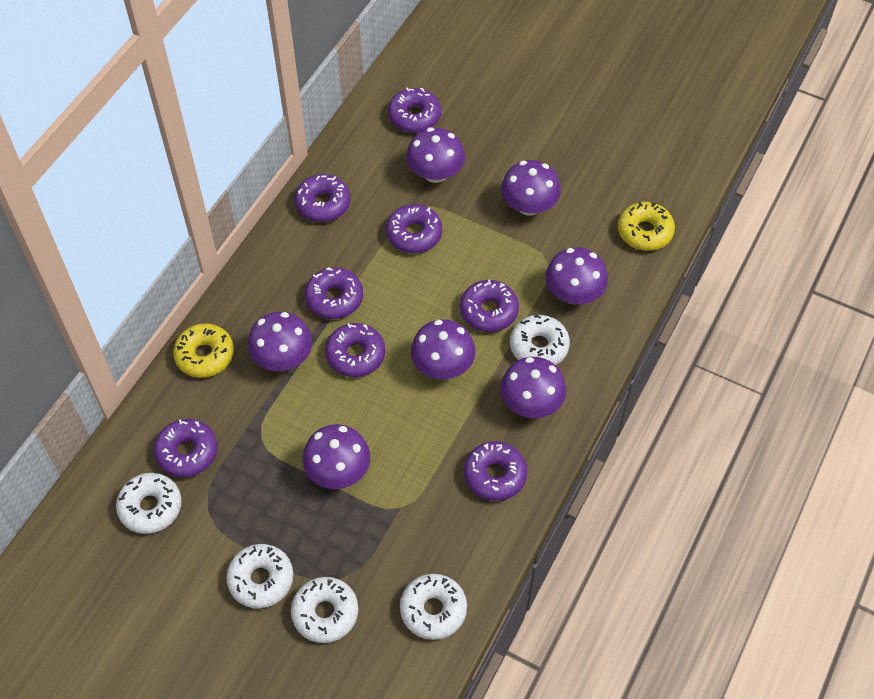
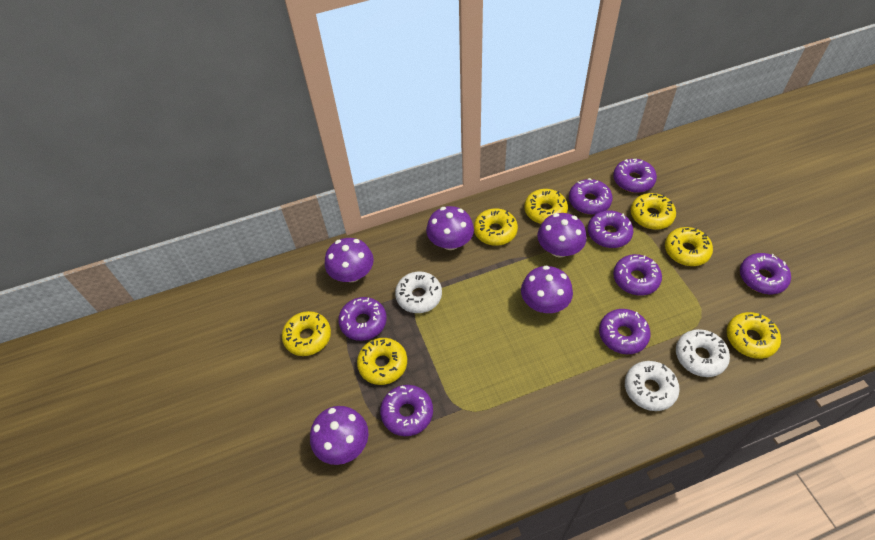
purple mushroom: [248,312,312,371] [303,424,370,489] [406,127,465,183] [411,319,475,379] [500,357,566,418] [501,160,561,216] [545,247,608,304] = 7 -> [310,406,368,465] [325,238,374,282] [426,206,474,250] [521,266,573,313] [537,213,587,257] = 5
white donut: [116,473,181,534] [226,544,293,608] [291,577,358,643] [400,574,467,640] [510,315,570,365] = 5 -> [395,271,442,313] [625,361,680,411] [676,329,730,377] = 3
yellow donut: [173,323,234,378] [618,202,675,251] = 2 -> [282,311,331,356] [357,338,407,385] [474,208,518,246] [524,189,568,224] [631,193,676,230] [665,227,713,266] [727,312,781,359] = 7

